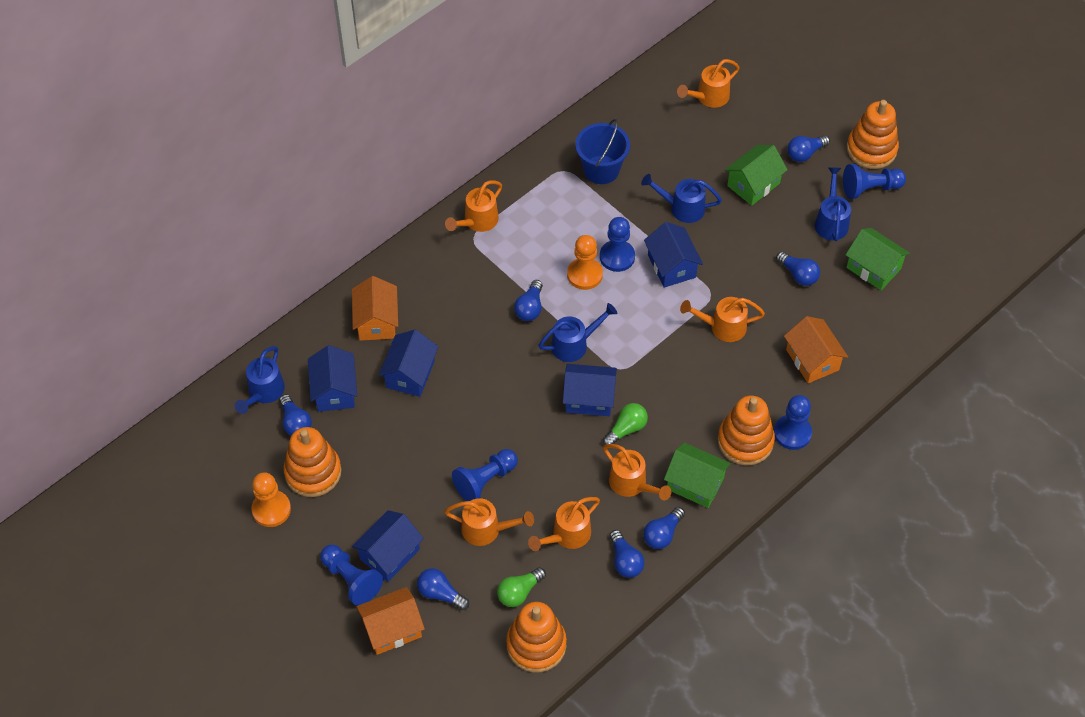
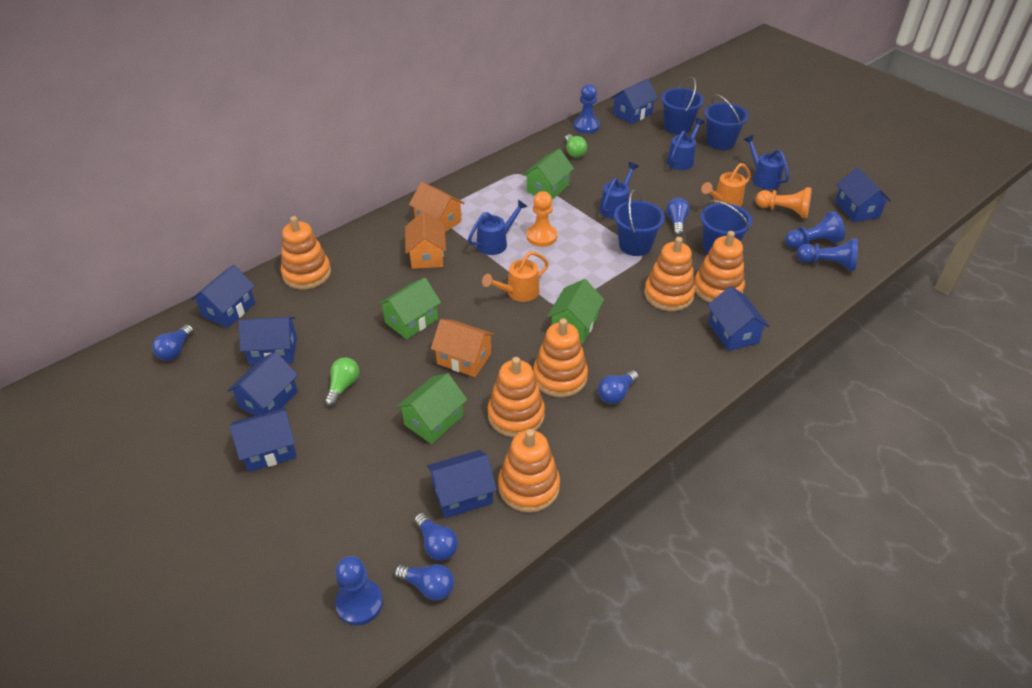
blue bucket: [575,119,630,184] = 1 -> [614,189,665,256] [661,77,704,134] [701,200,752,254] [704,94,749,150] = 4
blue house: [308,345,357,412] [352,510,424,582] [379,330,438,397] [563,364,617,416] [644,222,703,288] = 5 -> [191,265,255,328] [227,352,298,416] [230,407,297,472] [239,317,297,365] [427,450,497,518] [611,79,658,124] [707,286,770,351] [835,167,891,222] = 8
blue light bulb: [279,394,312,435] [417,568,469,610] [514,280,543,321] [609,530,645,578] [643,507,685,549] [776,251,820,286] [787,135,830,162] = 7 -> [152,325,194,361] [394,564,454,601] [414,513,458,561] [598,370,639,404] [666,198,690,236] = 5
blue pawn: [320,545,383,606] [452,449,518,501] [600,217,635,272] [774,395,812,450] [843,164,906,199] = 5 -> [335,556,383,626] [574,84,600,134] [785,211,845,249] [797,238,858,271] = 4
green house: [664,442,731,508] [725,145,788,206] [846,228,910,290] = 3 -> [378,277,441,339] [396,373,467,444] [523,149,574,200] [547,279,604,344] = 4
orange stacking toy: [283,427,342,497] [506,602,567,673] [718,396,775,465] [847,100,899,169] = 4 -> [281,216,331,289] [488,357,545,437] [498,429,560,513] [533,318,588,398] [644,237,695,311] [694,231,745,303] = 6
orange watering can: [444,498,534,546] [445,180,502,232] [528,497,600,551] [603,444,671,500] [677,59,739,108] [680,297,765,342] = 6 -> [482,251,549,302] [701,163,751,207] = 2

